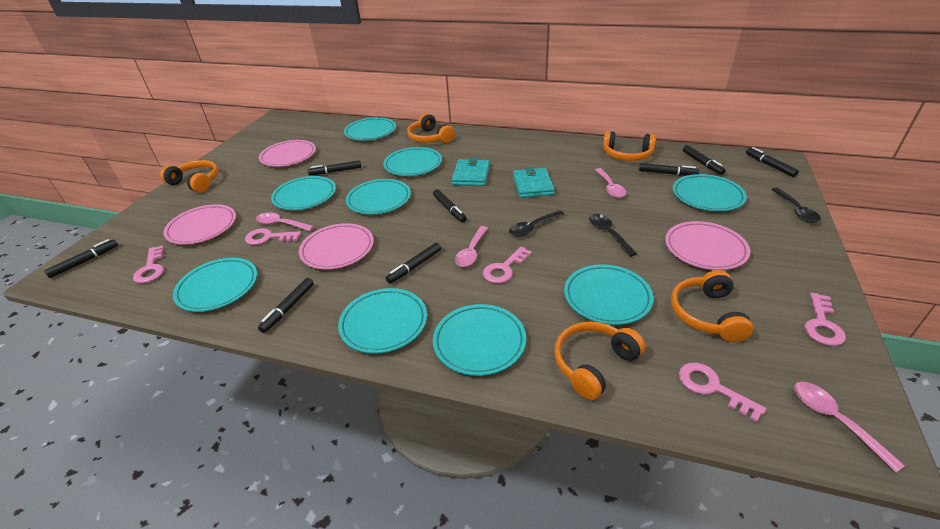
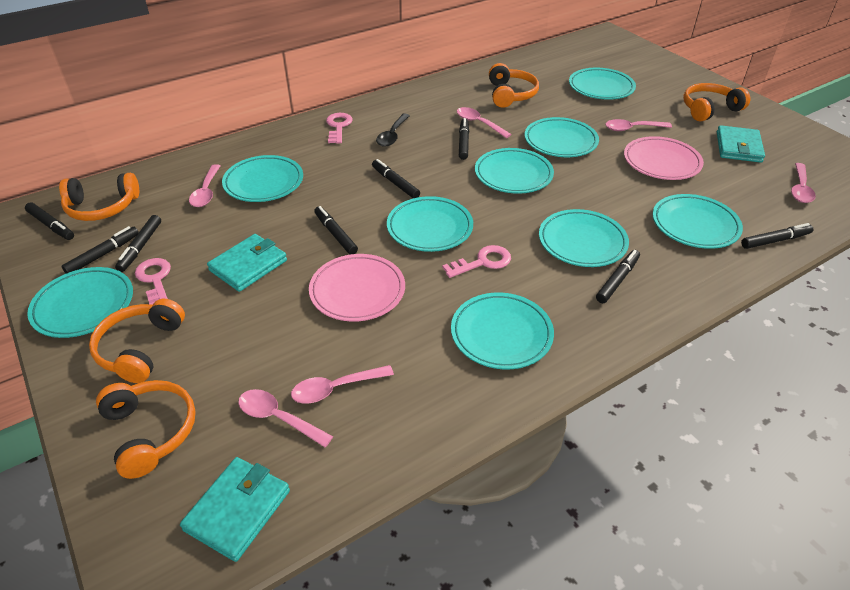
black spoon: [509,210,565,237] [589,214,637,257] [771,188,821,223] = 3 -> [376,113,410,147] = 1
pink key: [133,246,164,283] [245,228,301,245] [483,247,532,283] [679,363,766,422] [804,293,846,346] = 5 -> [135,258,171,305] [326,113,352,144] [442,245,511,278] = 3
pink plate: [163,204,236,245] [259,140,316,167] [299,223,374,269] [665,221,750,270] = 4 -> [309,254,405,322] [624,136,704,180] = 2
pink spoon: [256,212,314,231] [455,226,488,267] [595,168,626,198] [794,382,905,472] = 4 -> [189,164,220,207] [238,389,333,447] [291,365,394,404] [457,107,512,138] [605,119,672,131] [791,163,816,203] = 6
turquoise wallet: [452,158,490,186] [513,167,555,198] = 2 -> [180,457,290,562] [207,234,287,292] [717,125,765,163] = 3

